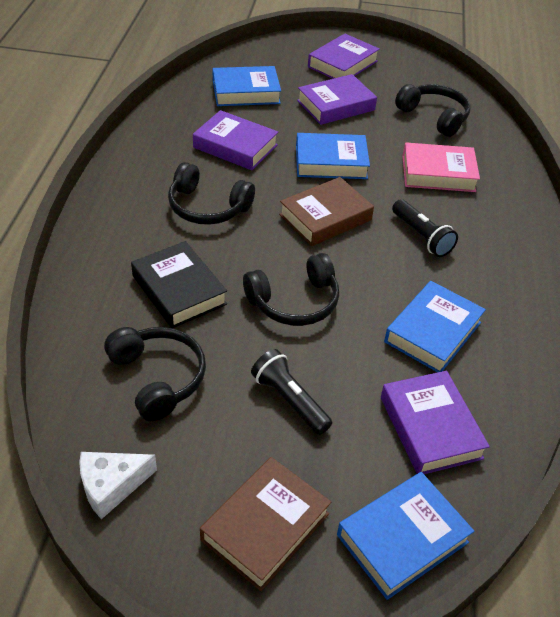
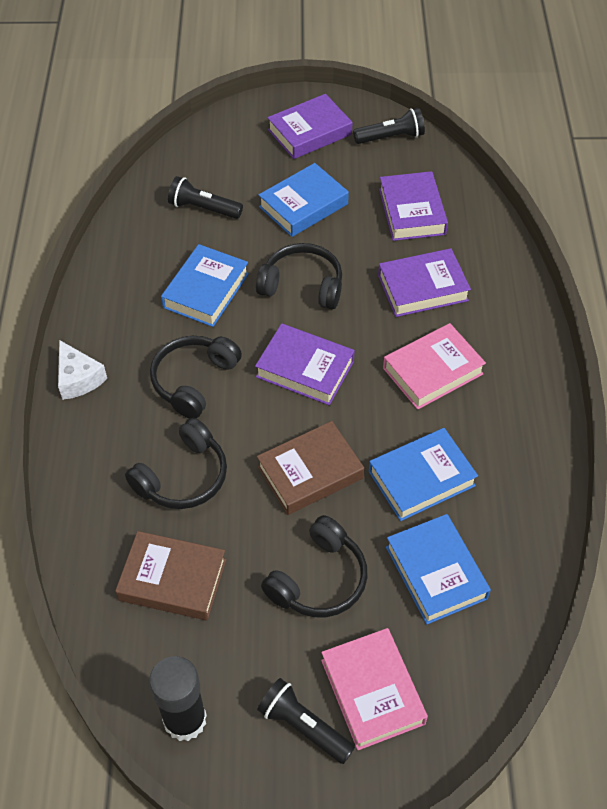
black book: [131,241,227,328] = 1 -> none = 0
black flashlight: [251,349,332,435] [392,199,458,257] = 2 -> [168,176,243,219] [257,678,355,764] [353,108,425,144] = 3
black glue stick: none = 0 -> [149,656,207,741] = 1
pink book: [402,142,480,192] = 1 -> [321,628,428,750] [383,323,486,410] = 2

